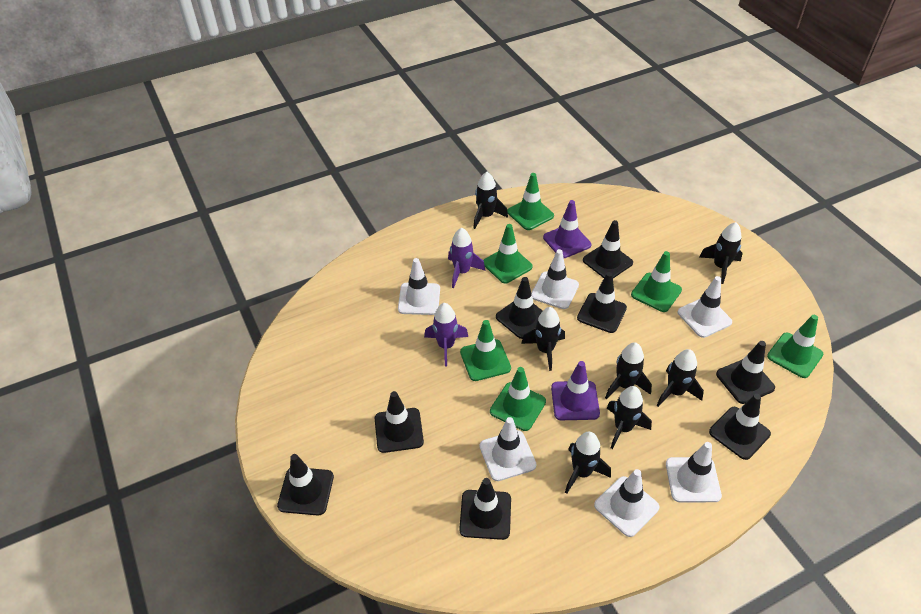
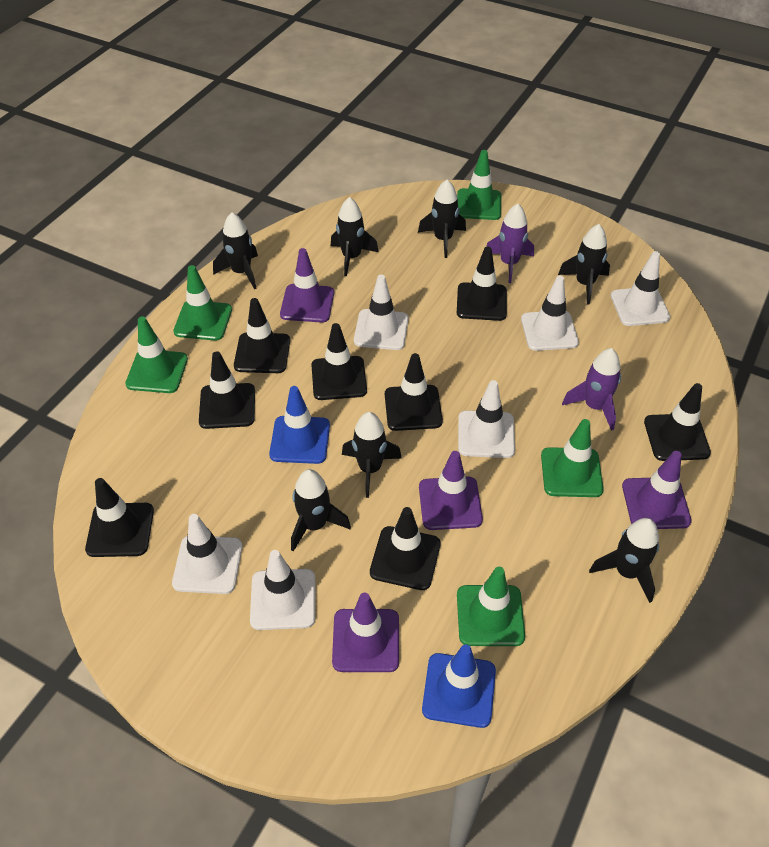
blue traffic cone: none = 0 -> [269,386,330,464] [422,644,496,728] = 2
green traffic cone: [460,320,511,381] [483,224,533,284] [490,367,546,431] [507,173,554,230] [631,251,682,312] [767,315,823,378] = 6 -> [125,316,188,393] [173,265,232,341] [457,150,501,220] [457,567,525,646] [541,419,604,497] = 5
purple traffic cone: [543,200,591,258] [551,361,600,420] = 2 -> [280,248,334,323] [332,593,399,672] [419,451,483,530] [622,451,692,529] = 4

